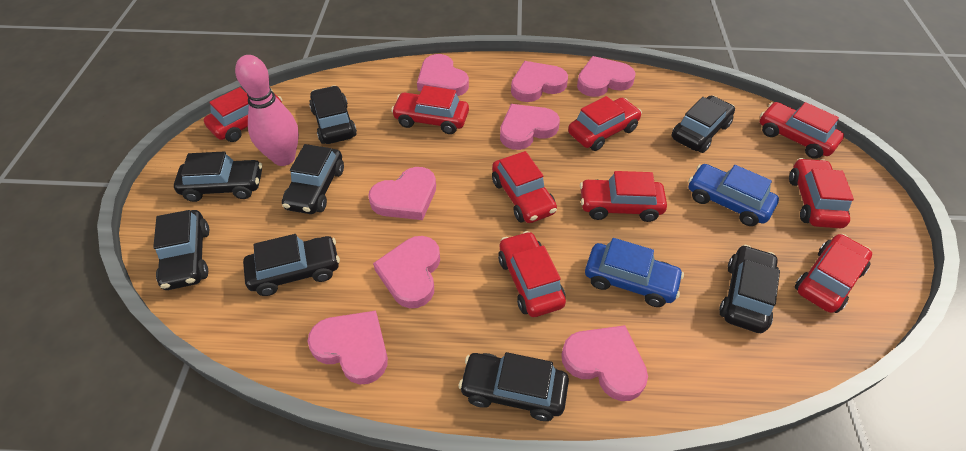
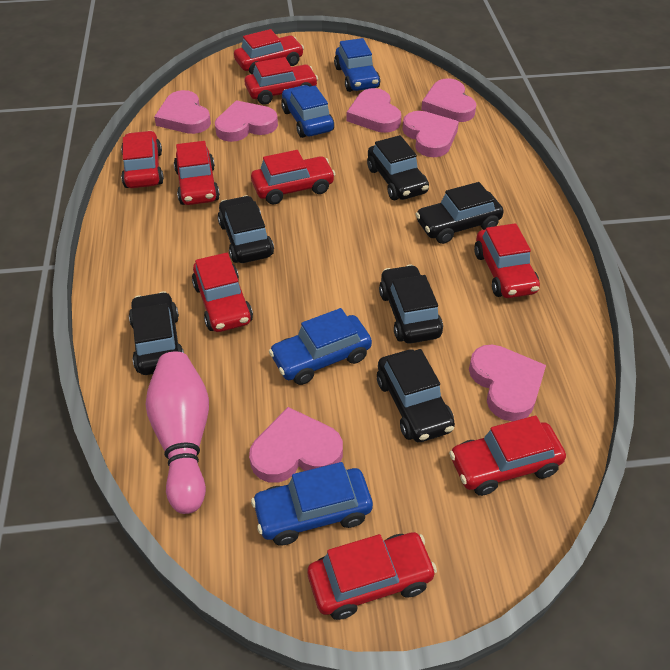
black car: [153,210,209,290] [174,151,262,202] [243,234,340,296] [282,144,344,214] [309,85,357,144] [459,352,569,421] [672,96,735,153] [719,245,780,333] = 8 -> [129,291,184,375] [218,195,274,263] [367,135,429,200] [377,349,455,442] [379,264,443,344] [415,182,504,244] = 6
blue car: [585,238,684,307] [688,164,779,226] = 2 -> [251,462,373,546] [269,308,372,385] [281,85,334,138] [334,38,380,92] = 4
pink heart: [308,311,388,385] [368,167,436,220] [373,236,440,308] [417,54,469,96] [500,104,560,150] [511,61,568,102] [561,325,648,401] [577,56,635,97] = 8 -> [154,90,211,134] [215,100,278,142] [249,407,343,483] [347,88,401,133] [403,111,459,157] [421,78,476,122] [469,345,546,421] = 7

